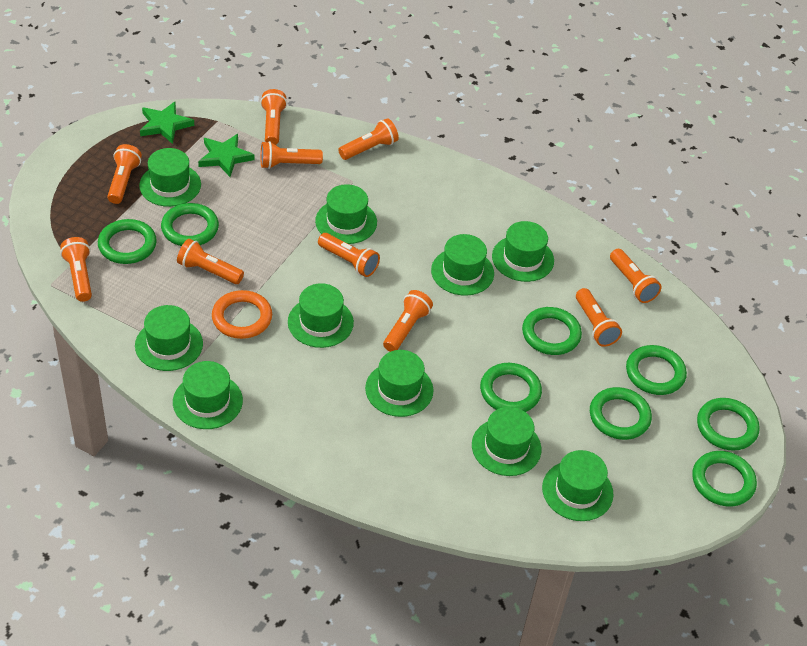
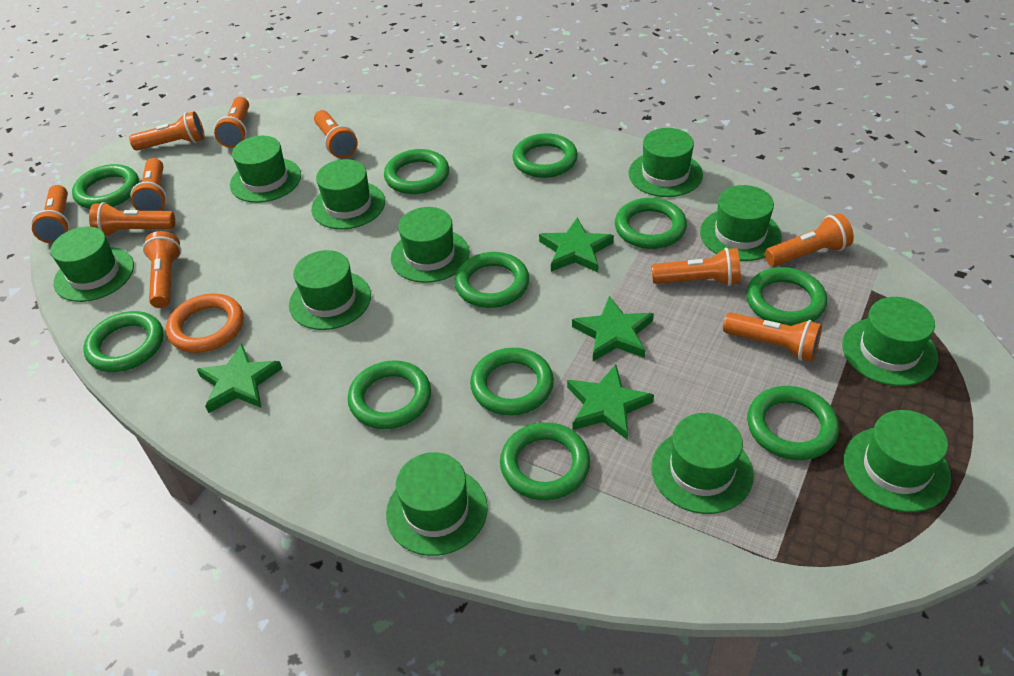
green hat: [135,305,203,371] [139,148,201,207] [173,361,243,429] [288,283,354,348] [315,184,377,244] [365,350,434,417] [431,234,494,296] [472,407,541,476] [492,221,554,282] [542,450,614,521] = 10 -> [51,227,134,302] [230,136,301,203] [289,250,371,330] [311,159,385,230] [386,452,488,556] [391,207,469,283] [628,128,703,197] [651,413,754,514] [700,185,781,261] [842,297,938,386] [844,410,951,512] = 11
green ring: [98,219,157,264] [161,203,219,246] [480,363,542,412] [522,307,582,355] [590,387,652,440] [626,345,687,395] [692,451,757,506] [697,398,760,451] = 8 -> [72,164,139,209] [83,311,164,372] [348,361,431,429] [384,149,449,194] [454,252,529,308] [470,348,554,415] [500,422,590,500] [512,133,578,178] [615,198,687,249] [746,267,827,326] [747,386,839,460] = 11
green star: [140,102,194,144] [198,134,255,177] = 2 -> [197,343,282,413] [539,218,614,272] [567,364,654,440] [572,296,654,361] = 4

